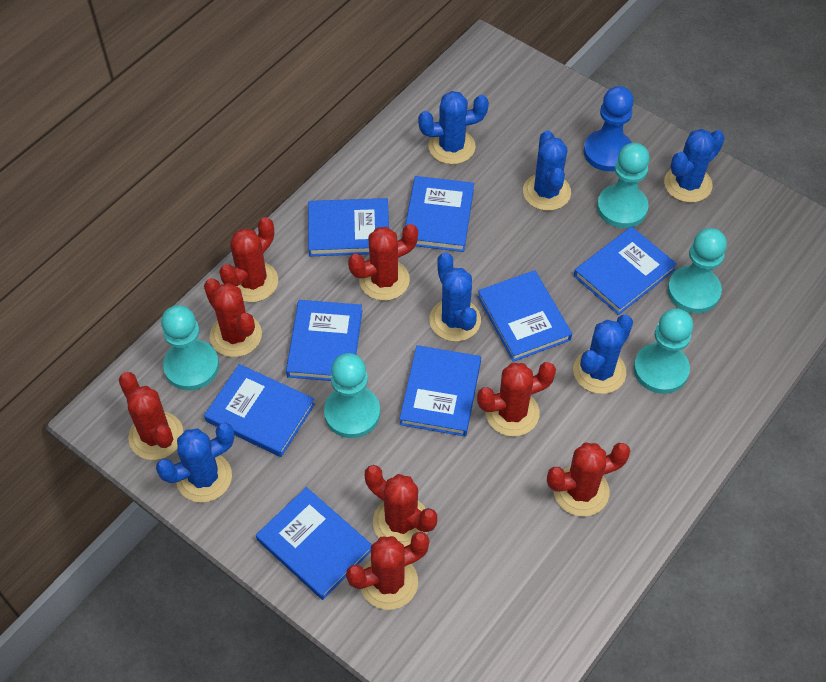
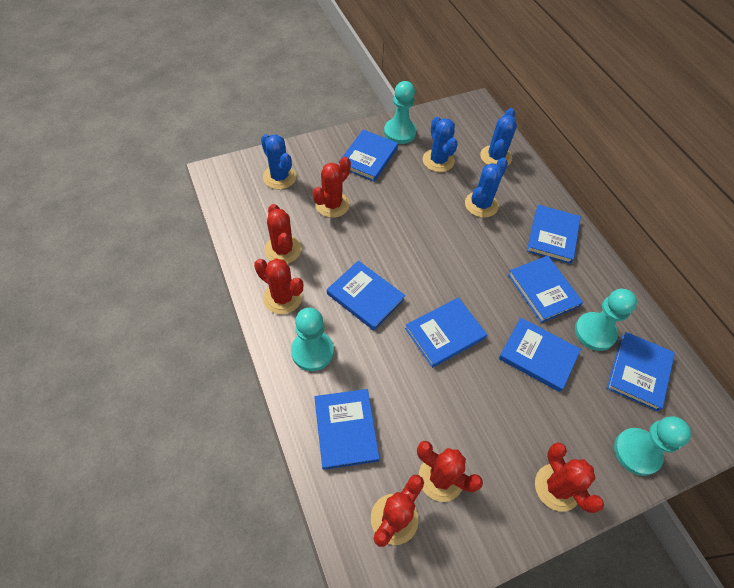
blue cactus: [156,423,235,503] [418,91,489,164] [429,252,481,341] [523,130,571,211] [573,315,633,394] [664,129,725,203] = 6 -> [261,134,297,189] [423,117,458,172] [465,158,508,218] [480,108,517,166] = 4
blue pawn: [584,86,634,171] = 1 -> none = 0
red cactus: [119,372,183,460] [204,278,262,357] [219,217,278,302] [346,532,429,610] [348,224,418,301] [365,465,437,547] [477,362,556,436] [547,443,630,516] = 8 -> [254,258,303,314] [264,204,301,264] [313,157,351,218] [371,475,424,547] [417,441,483,502] [535,442,604,513] = 6
turquoise pawn: [161,305,219,390] [324,353,380,438] [597,143,650,228] [633,308,693,394] [667,228,727,313] = 5 -> [291,308,334,371] [384,81,416,144] [575,289,637,351] [614,416,691,476] = 4

